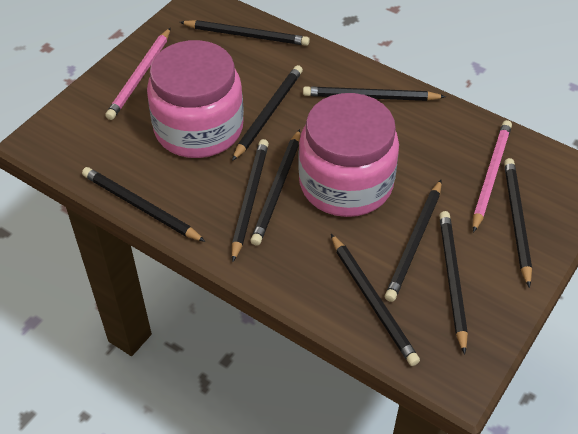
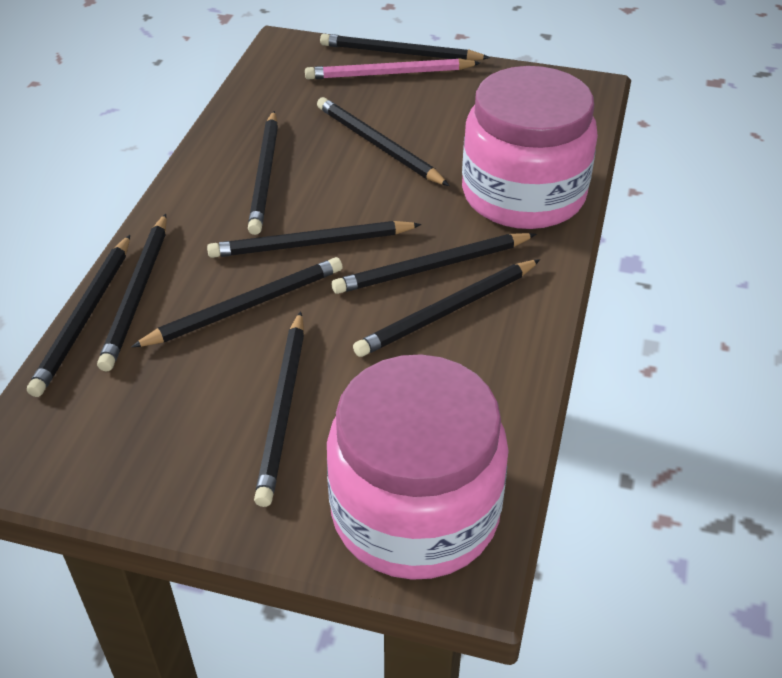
pink pencil: [105,28,171,120] [473,120,512,233] = 2 -> [305,58,480,80] = 1

